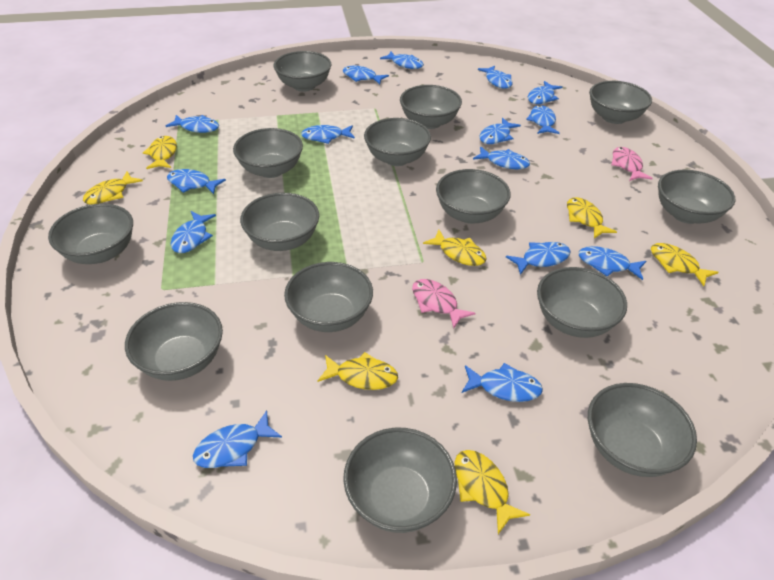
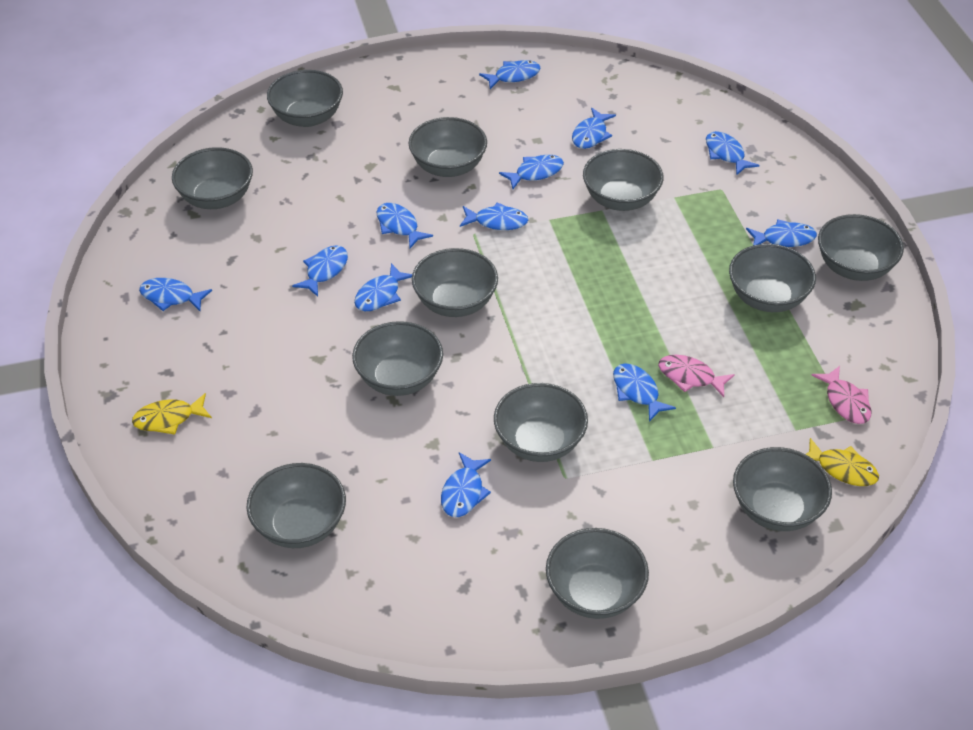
blue fish: [166,115,219,133] [167,169,226,194] [171,211,216,253] [193,410,282,468] [301,125,355,144] [343,65,389,84] [380,51,424,69] [462,363,543,402] [473,146,530,169] [478,66,513,89] [479,118,521,144] [506,242,571,275] [526,105,560,134] [528,81,562,104] [578,246,646,280] = 15 -> [139,278,212,311] [292,245,348,297] [354,263,412,311] [376,203,433,248] [441,452,491,517] [460,202,528,230] [479,60,541,89] [499,155,564,189] [572,108,616,149] [613,363,676,422] [706,131,759,176] [746,219,817,247] = 12
grey bowl: [48,203,133,264] [125,302,223,381] [233,128,303,178] [240,193,319,251] [273,51,331,92] [284,262,373,332] [343,428,457,533] [364,118,431,166] [400,85,462,129] [436,169,511,224] [537,267,627,338] [588,383,697,477] [589,81,652,124] [658,170,735,224] = 14 -> [172,147,253,209] [246,463,346,548] [267,70,343,127] [352,321,443,396] [408,117,487,177] [412,248,498,317] [494,383,588,462] [546,528,649,619] [583,149,664,211] [729,244,816,312] [733,447,832,531] [818,214,904,281] = 12
yellow fish: [83,171,143,205] [143,136,177,169] [318,352,398,390] [423,230,487,266] [455,450,530,534] [567,197,617,239] [651,243,719,286] = 7 -> [132,393,212,434] [806,438,879,486] = 2

